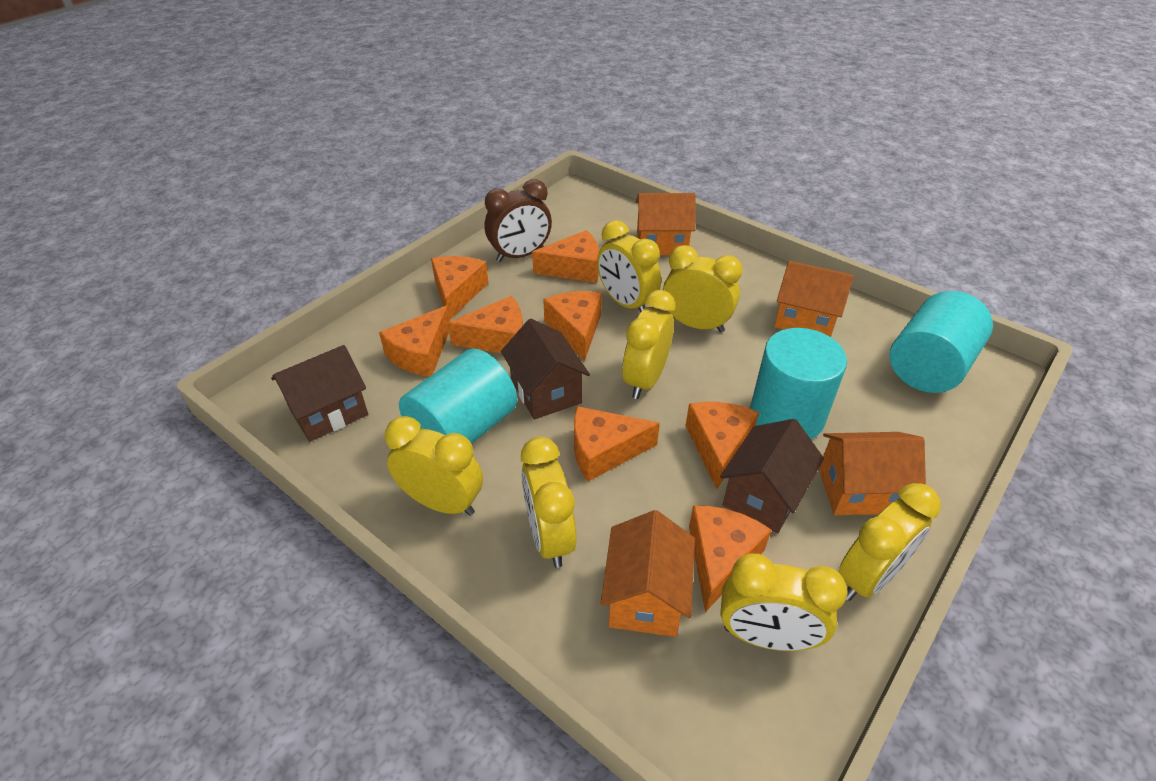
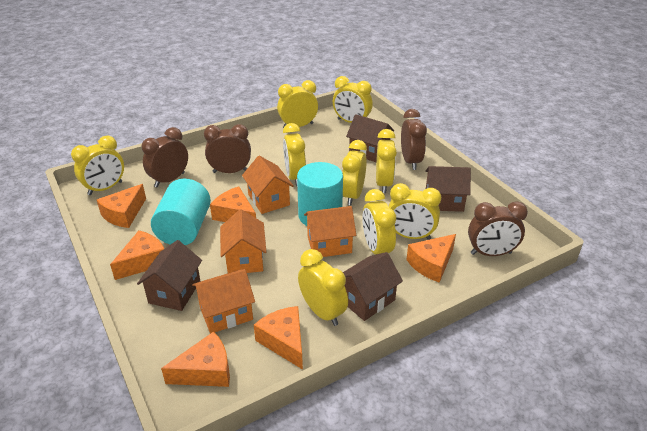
brown clock: [485,179,552,262] = 1 -> [142,127,188,187] [204,124,251,173] [401,109,427,170] [468,201,528,256] = 4
brown house: [271,345,368,442] [501,319,590,420] [720,419,824,533] = 3 -> [137,240,202,311] [343,252,403,321] [346,114,394,162] [425,166,471,212] = 4
orange cheese: [379,306,450,377] [431,256,488,319] [448,296,523,353] [532,230,599,283] [543,291,602,361] [574,406,660,481] [686,402,759,489] [689,506,771,612] = 8 -> [97,184,146,228] [110,231,164,280] [161,332,230,387] [210,186,256,222] [254,306,303,370] [406,234,456,283] = 6
turquoise cylinder: [399,348,517,444] [750,328,847,439] [890,291,993,393] = 3 -> [151,178,211,245] [297,162,343,226] = 2
yellow clock: [385,416,483,516] [521,437,577,568] [597,220,661,313] [622,290,675,399] [663,245,742,332] [720,554,848,651] [839,483,941,601] = 7 -> [71,135,124,195] [277,80,318,128] [283,123,306,186] [298,249,348,326] [333,76,373,123] [342,140,367,205] [362,189,396,254] [376,129,397,193] [389,183,441,240] = 9

